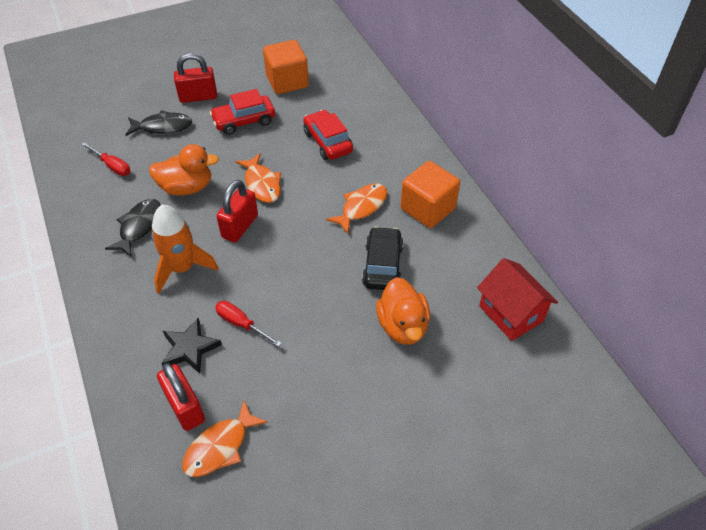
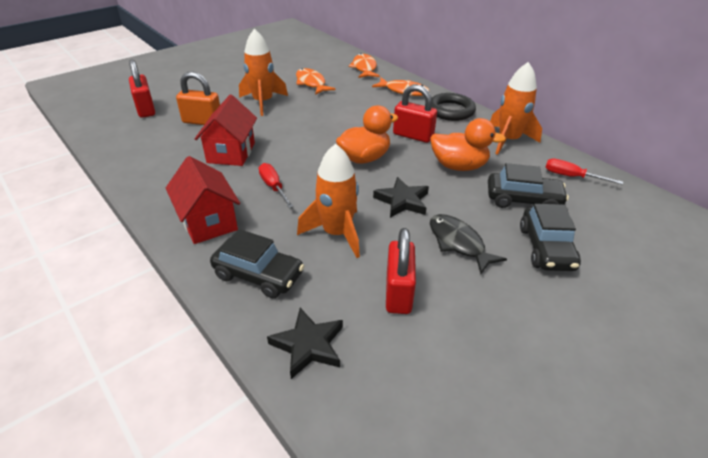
black car: [362,226,404,290] = 1 -> [210,229,304,298] [488,163,569,208] [520,204,581,271] = 3
black fish: [105,199,161,257] [125,110,192,136] = 2 -> [430,214,507,274] = 1
black ring: none = 0 -> [431,93,476,121] = 1
black star: [161,318,222,374] = 1 -> [267,308,343,379] [373,177,429,218] = 2
orange cube: [263,40,309,94] [400,161,460,228] = 2 -> none = 0
orange padlock: none = 0 -> [176,71,220,125] = 1
orange rocket: [152,205,219,294] = 1 -> [239,29,288,116] [297,144,360,258] [490,62,542,155] = 3
red car: [210,89,275,135] [304,110,353,160] = 2 -> none = 0
red house: [477,258,558,341] = 1 -> [166,156,240,244] [195,95,257,166] = 2

